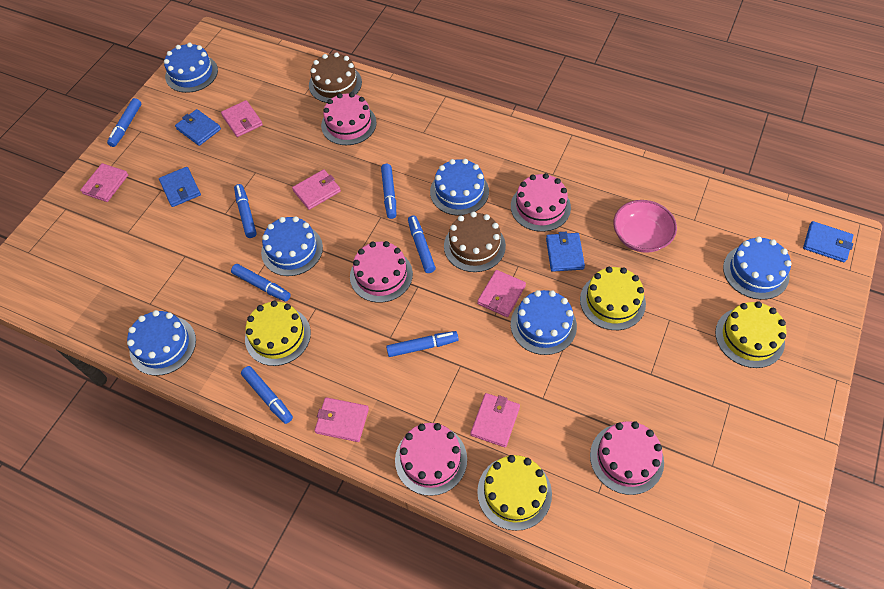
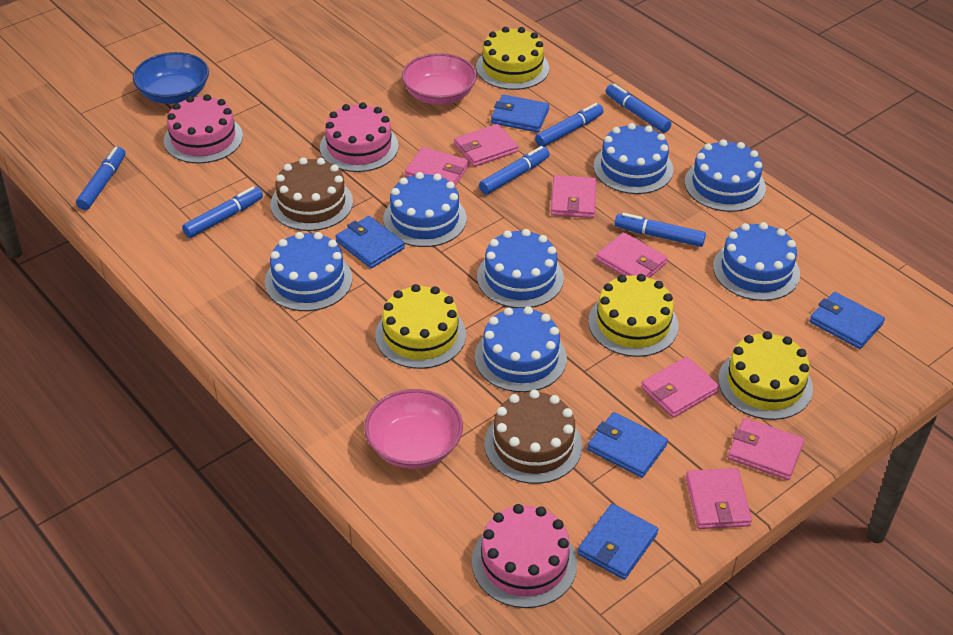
blue bowl: none = 0 -> [133,52,209,104] = 1
blue cake: [127,310,196,376] [164,43,218,93] [261,216,323,276] [430,159,489,216] [511,290,577,355] [723,236,792,300] = 6 -> [265,232,352,311] [383,172,466,247] [475,306,567,392] [477,229,564,308] [593,123,673,194] [685,139,766,212] [713,222,800,301] = 7
blue marker: [107,98,141,147] [231,264,291,302] [234,184,257,238] [241,366,293,424] [381,164,396,219] [386,331,458,357] [408,215,436,273] = 7 -> [76,147,125,210] [182,187,263,238] [479,146,550,194] [535,103,604,147] [606,83,672,133] [615,213,706,247] = 6
blue wallet: [159,167,201,207] [175,109,221,146] [546,232,585,272] [803,221,853,262] = 4 -> [335,216,405,268] [491,94,549,132] [577,504,658,580] [587,412,668,478] [809,292,885,349] = 5
pink bowl: [613,200,677,253] = 1 -> [364,389,463,469] [402,53,477,105] = 2
pink cake: [321,92,377,145] [350,241,413,303] [395,423,467,496] [511,173,571,232] [590,421,664,495] = 5 -> [164,94,243,163] [320,102,399,172] [472,504,577,608] = 3
pink wallet: [80,163,128,202] [221,100,263,137] [292,169,341,210] [314,397,369,442] [470,393,520,447] [477,270,526,317] = 6 -> [405,147,469,186] [454,124,518,167] [551,175,596,218] [596,232,667,278] [641,357,720,418] [686,468,752,529] [728,418,804,480] = 7

